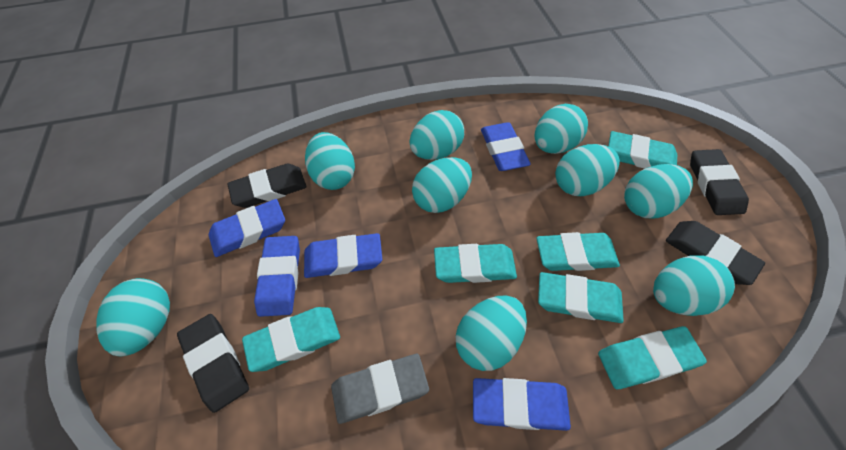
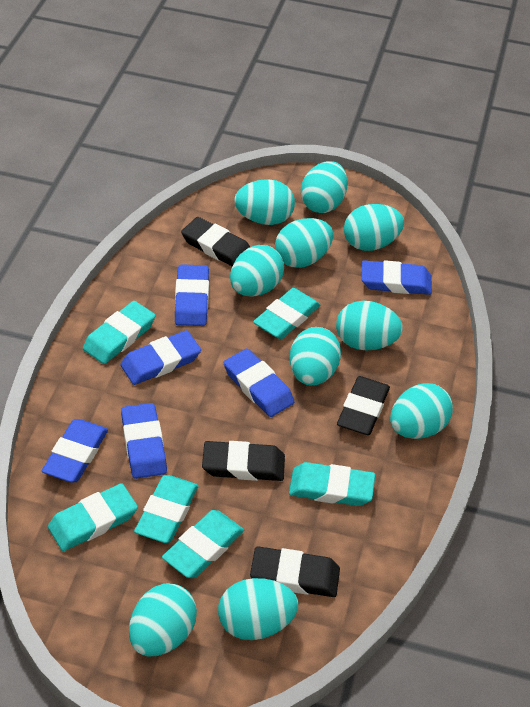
blue eraser: [209,199,285,257] [254,236,300,317] [304,233,382,278] [473,378,571,431] [481,122,531,171] = 5 -> [42,419,108,482] [120,330,201,385] [121,403,167,479] [175,264,209,326] [223,348,294,417] [361,260,432,295] = 6
grey eraser: [331,354,429,424] = 1 -> none = 0
turquoise egg: [96,278,170,356] [305,132,355,190] [410,110,464,160] [412,157,472,213] [456,295,527,371] [535,104,588,154] [555,144,620,196] [624,164,693,218] [653,255,735,316] = 9 -> [129,583,197,656] [218,578,298,640] [230,245,284,297] [234,179,295,225] [275,218,333,268] [290,327,341,386] [301,161,348,213] [336,301,403,351] [344,204,404,251] [390,383,453,439] = 10

